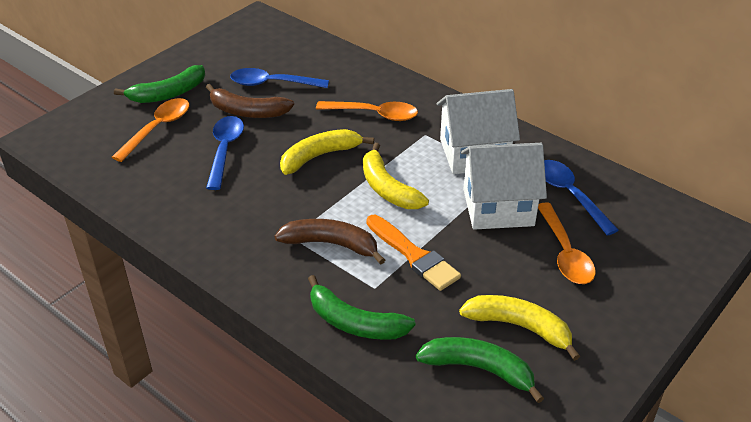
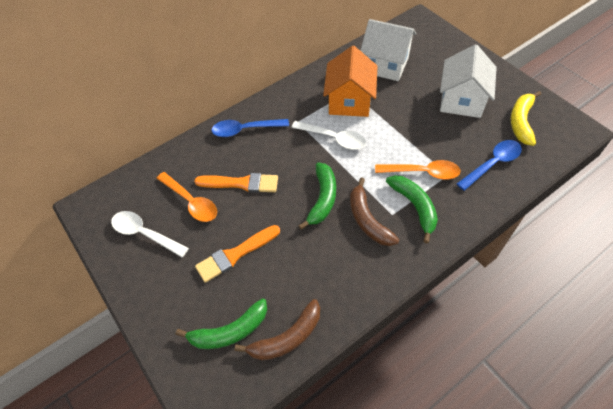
blue spoon: [206,116,244,190] [230,68,329,88] [544,160,618,236] = 3 -> [211,119,289,137] [457,140,522,191] = 2
orange brush: [366,215,461,291] = 1 -> [194,173,278,193] [195,225,280,283] = 2
orange house: none = 0 -> [323,46,377,117] = 1
orange spoon: [112,98,189,162] [316,101,418,121] [538,202,596,284] = 3 -> [156,172,217,222] [375,160,461,180] = 2
white spoon: none = 0 -> [111,211,189,257] [291,121,366,150] = 2
yellow banana: [280,129,374,175] [363,143,429,209] [459,295,580,361] = 3 -> [511,91,541,146] = 1

